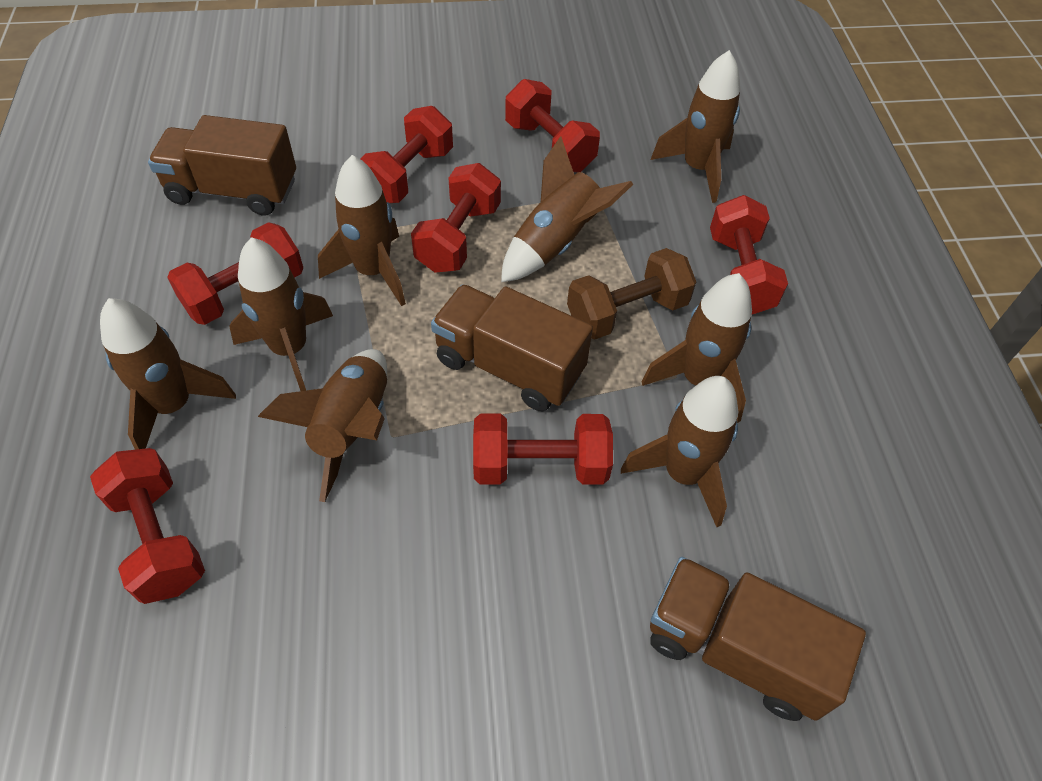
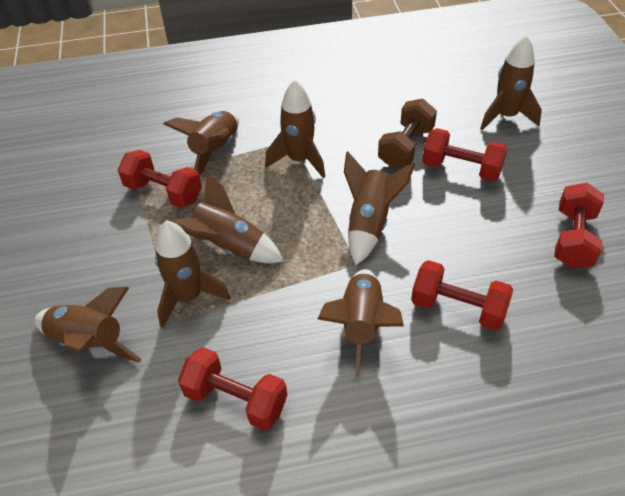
brown truck: [148,115,296,215] [431,284,593,411] [650,557,866,721] = 3 -> none = 0
red dumbbell: [90,448,205,604] [167,222,303,325] [360,106,453,203] [411,163,501,273] [473,414,613,485] [505,79,600,172] [710,195,788,314] = 7 -> [118,150,202,208] [178,347,287,431] [411,260,513,331] [422,128,508,182] [554,183,604,269] = 5

